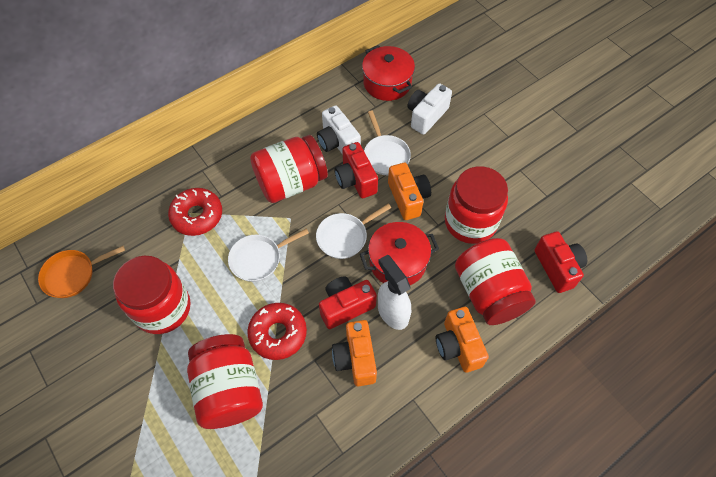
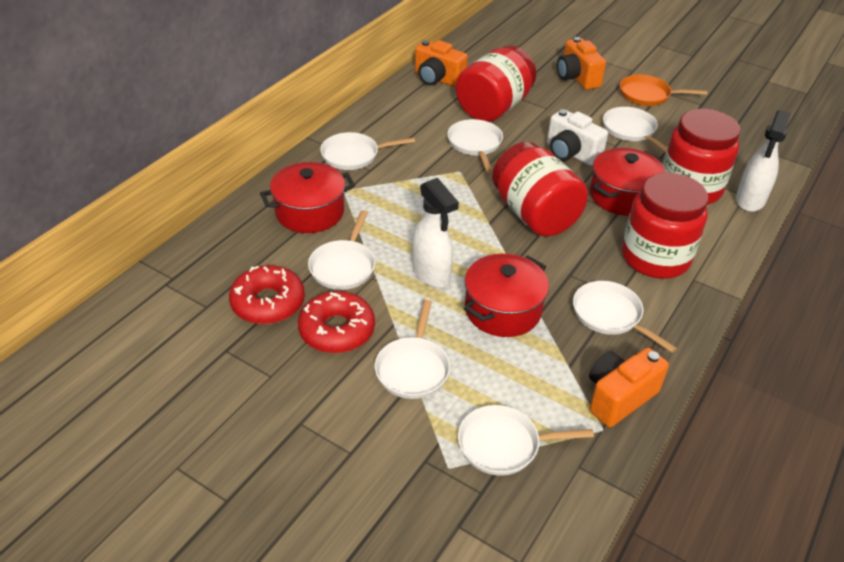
red camera: [319,276,377,329] [334,142,378,198] [534,231,587,293] = 3 -> none = 0
red jar: [113,256,191,334] [187,334,263,429] [250,135,328,203] [445,166,508,244] [455,238,536,325] = 5 -> [456,45,536,122] [492,142,588,237] [622,172,709,279] [663,109,740,205] = 4
red pot: [360,222,439,285] [362,45,415,101] = 2 -> [260,162,355,233] [464,254,549,337] [590,148,665,216] = 3
white camera: [317,105,361,155] [408,83,452,135] = 2 -> [547,109,608,166] = 1
white pan: [228,228,309,282] [316,204,391,259] [364,110,411,175] = 3 -> [308,210,375,290] [320,132,415,170] [375,300,450,399] [447,119,503,172] [458,405,594,476] [573,281,677,353] [603,107,667,153] = 7
white spray bottle: [378,255,411,330] = 1 -> [412,178,459,288] [736,110,791,212] = 2

